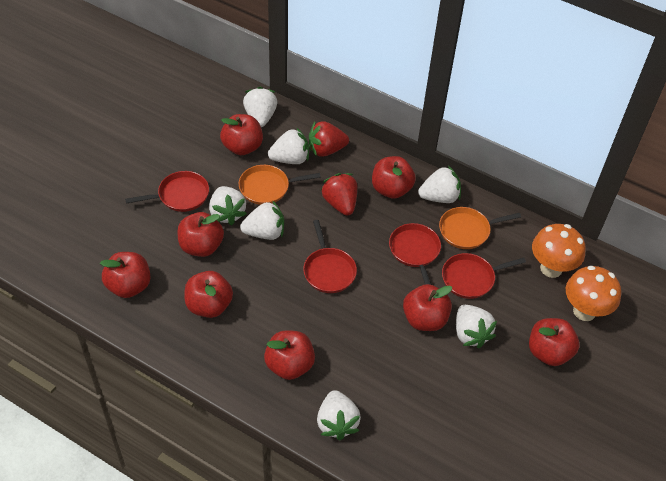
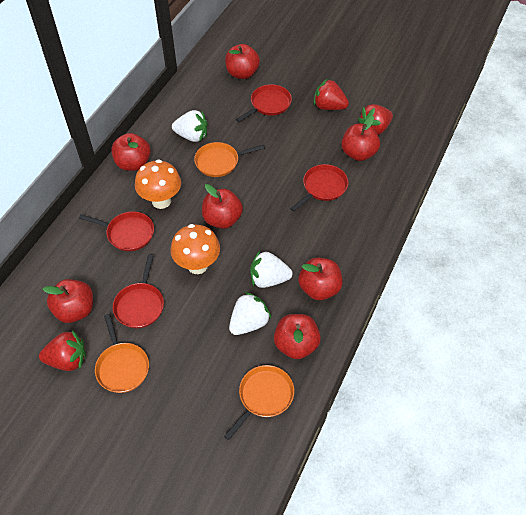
orange pan: [239,165,321,205] [439,207,521,249] = 2 -> [95,314,149,393] [194,142,265,177] [224,365,294,440] = 3
red apple: [100,252,151,298] [177,212,224,257] [184,271,233,318] [220,114,263,155] [264,331,315,380] [372,156,416,199] [403,284,452,331] [529,318,579,366] = 8 -> [43,279,93,323] [111,133,151,171] [202,184,243,229] [225,44,260,79] [274,314,321,359] [298,258,343,300] [341,116,380,161] = 7
red strawberry: [309,121,349,157] [321,173,357,216] = 2 -> [39,330,86,371] [314,79,349,110] [358,104,393,135] = 3
white strawberry: [209,186,247,225] [240,200,284,240] [243,87,277,127] [268,127,309,164] [317,390,361,440] [418,166,461,203] [456,305,497,348] = 7 -> [172,110,208,142] [229,292,271,335] [250,251,293,288] = 3

